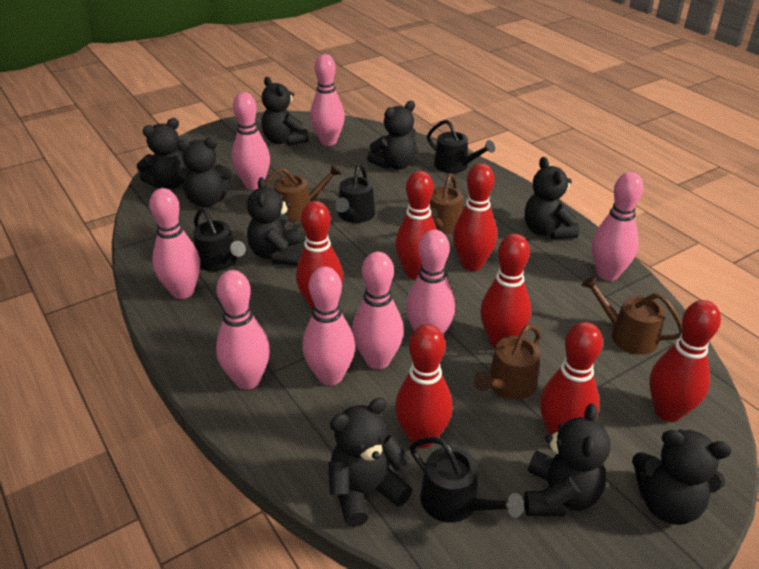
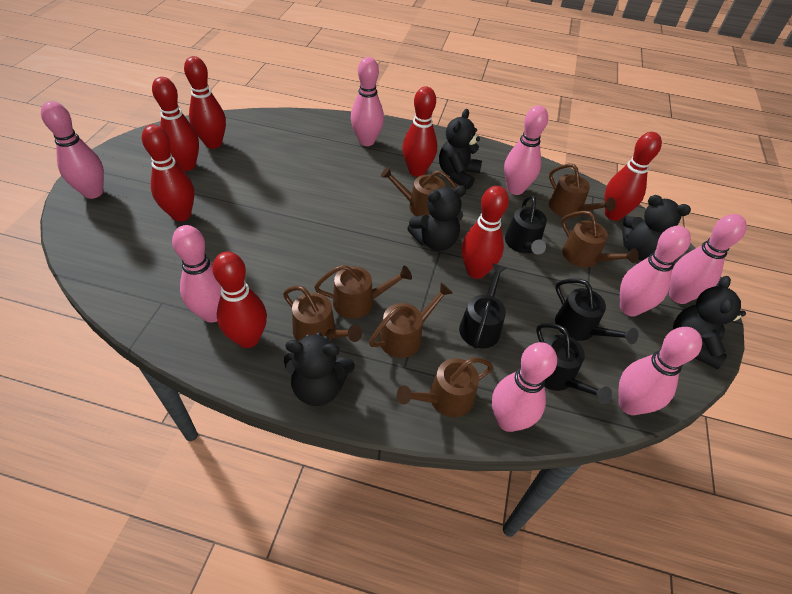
black teddy bear: [137,118,187,189] [176,137,232,207] [247,177,301,265] [261,77,309,146] [328,398,412,527] [367,101,417,169] [524,403,610,516] [525,157,579,239] [632,429,731,525] = 9 -> [284,332,355,406] [407,186,466,251] [439,109,482,189] [622,195,691,261] [673,276,746,369] = 5
brown watering can: [266,164,341,221] [429,173,463,234] [474,324,541,400] [581,275,682,355] = 4 -> [283,286,362,342] [314,265,412,319] [369,283,453,358] [381,167,457,216] [397,357,493,417] [549,164,616,218] [561,211,639,268] = 7

